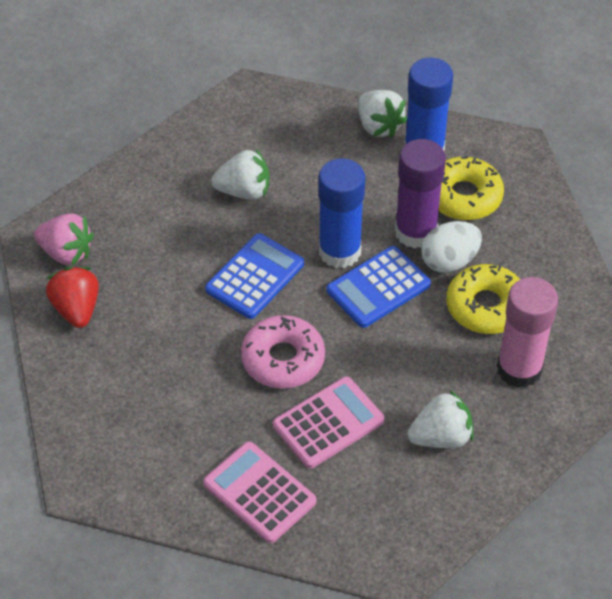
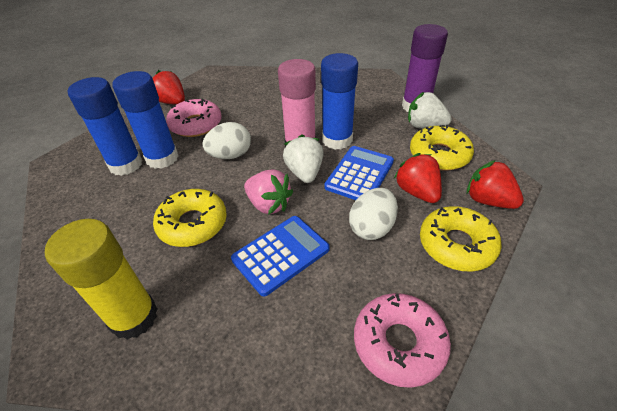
blue glue stick: [318,158,365,268] [404,58,453,150] = 2 -> [68,77,143,176] [112,71,178,169] [321,53,358,150] = 3
pink calculator: [203,441,316,543] [273,377,384,469] = 2 -> none = 0
pink donut: [241,315,325,389] = 1 -> [166,98,222,137] [354,293,451,388] = 2
red strawberry: [46,267,99,328] = 1 -> [152,70,185,104] [394,153,442,203] [467,160,524,209] = 3
white egg: [421,221,482,273] = 1 -> [202,122,251,159] [349,188,398,240] = 2
white strawberry: [211,149,270,200] [358,90,407,138] [407,390,473,448] = 3 -> [283,135,324,183] [408,92,452,129] = 2
yellow donut: [439,156,504,220] [446,264,520,334] = 2 -> [153,189,227,247] [410,125,474,171] [420,206,501,272] = 3
yellow glue stick: none = 0 -> [45,219,158,340] = 1

